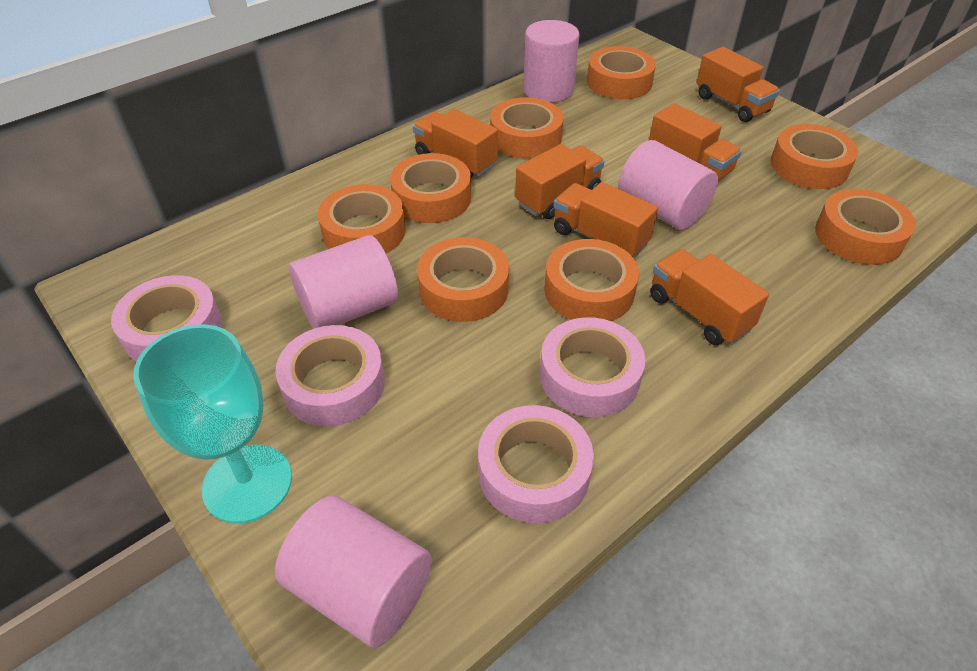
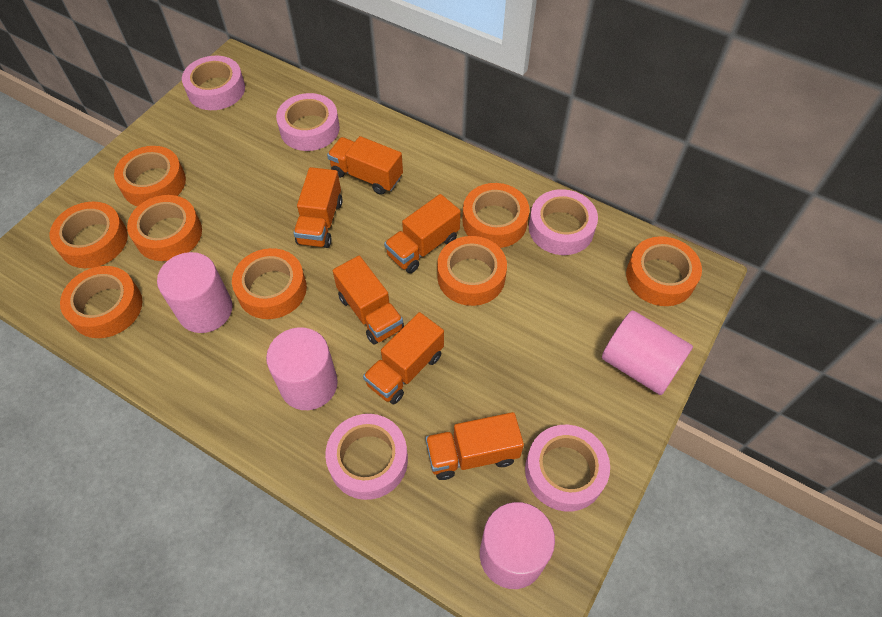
pink tape: [111,275,222,362] [276,325,385,427] [478,405,594,523] [540,317,645,417] = 4 -> [182,56,245,110] [276,93,340,151] [325,414,408,500] [525,425,610,512] [529,189,598,255] = 5
turquoise goblet: [133,324,292,524] = 1 -> none = 0

